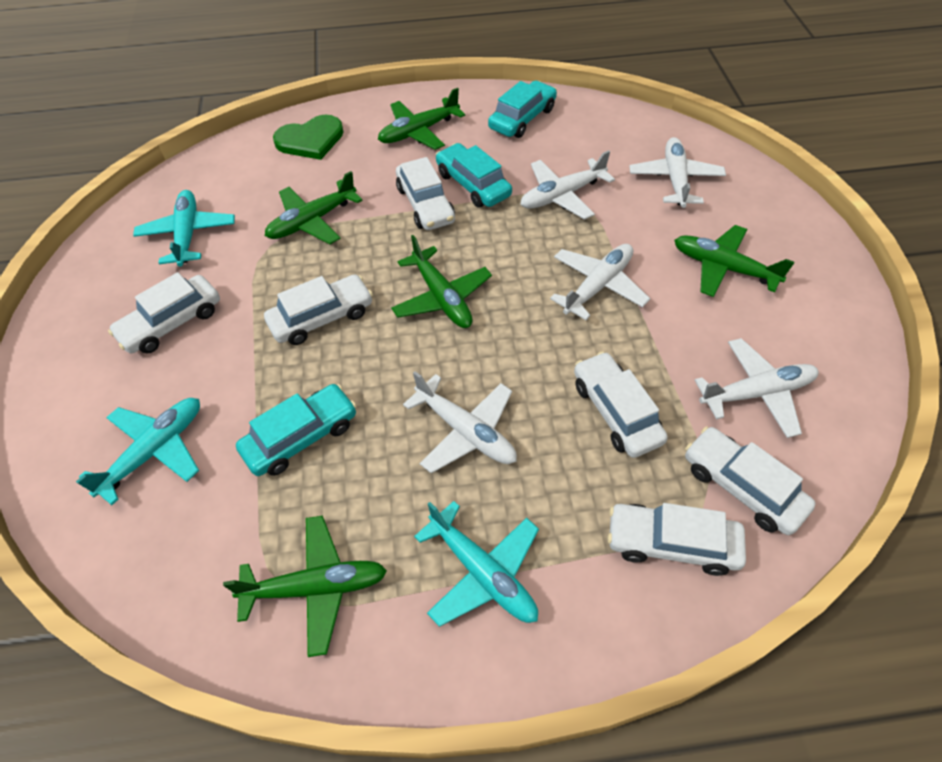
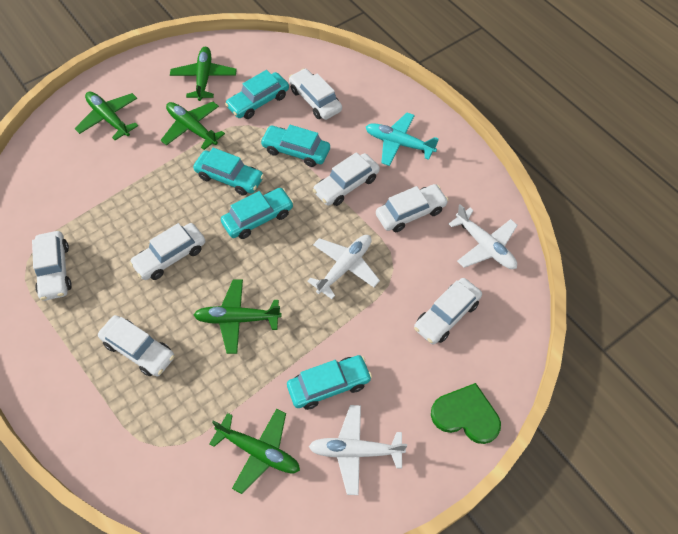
turquoise car: [236,384,357,476] [436,143,512,207] [488,81,557,138] = 3 -> [193,148,264,196] [221,188,294,239] [225,70,289,119] [260,125,330,167] [287,355,372,410] = 5
turquoise plane: [76,398,200,505] [133,190,235,267] [414,501,539,627] = 3 -> [366,113,439,166] = 1
white car: [108,272,220,354] [264,274,373,345] [396,157,455,230] [574,351,668,458] [608,503,746,576] [685,427,816,535] = 6 -> [32,231,72,301] [98,315,174,377] [130,223,205,280] [289,68,342,120] [313,152,380,206] [376,184,448,232] [414,278,482,344] = 7
white plane: [403,371,517,473] [521,150,615,220] [550,244,650,320] [629,137,726,208] [695,338,818,438] = 5 -> [307,235,380,299] [308,405,407,495] [449,204,518,269] = 3

